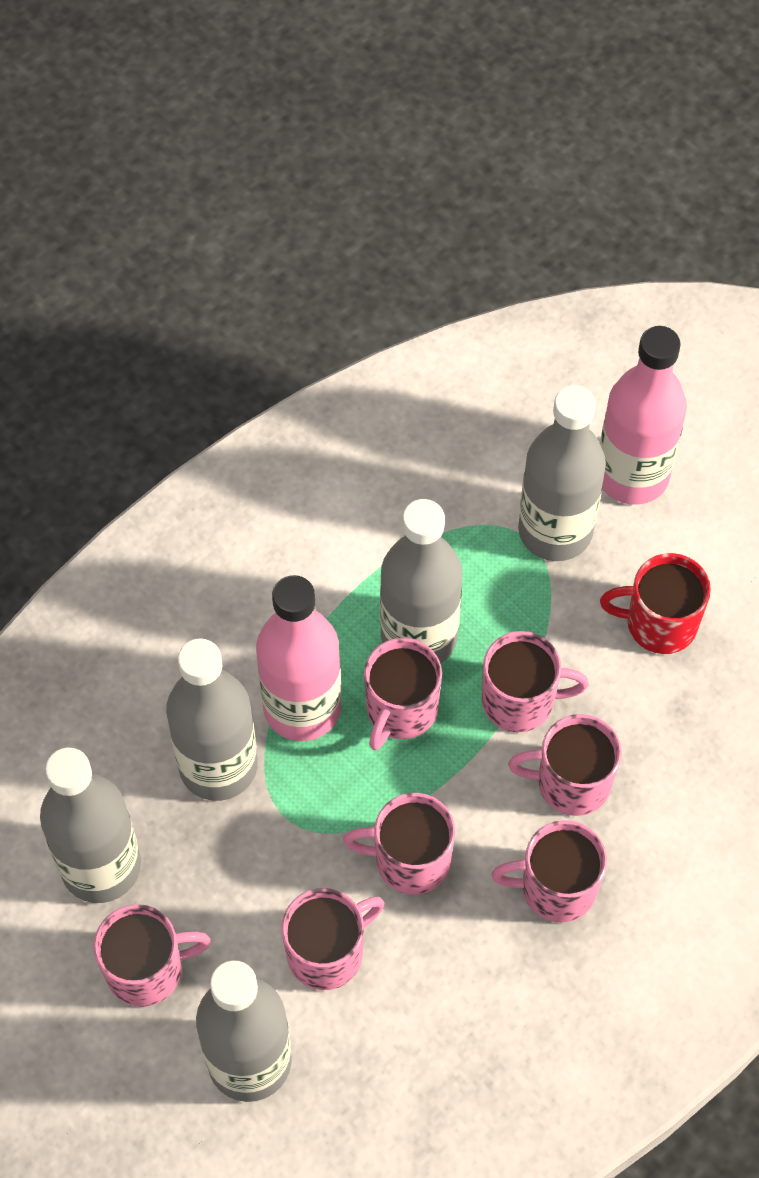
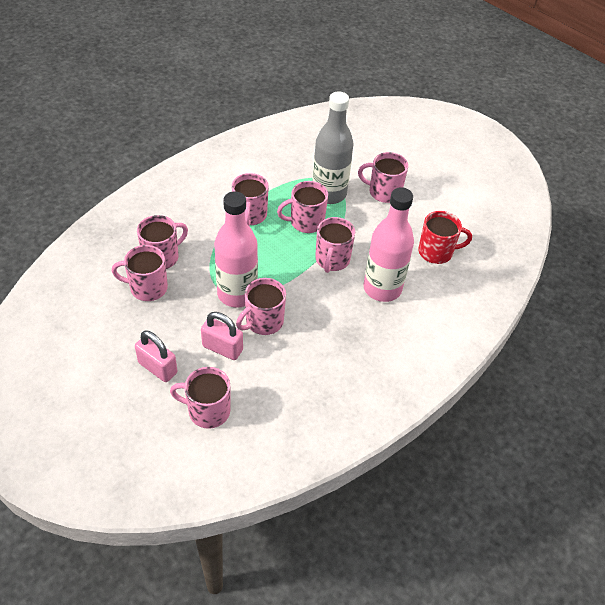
grey bottle: [40,748,141,903] [166,638,258,801] [196,960,292,1102] [380,499,462,663] [518,385,606,561] = 5 -> [312,91,353,204] = 1
pink mug: [93,904,211,1007] [281,888,384,990] [343,793,455,895] [364,638,442,750] [482,631,589,732] [491,820,607,922] [508,714,622,816] = 7 -> [112,245,168,301] [137,215,188,269] [170,367,230,429] [232,173,269,226] [236,278,286,335] [277,181,328,233] [315,217,355,273] [358,152,408,203] = 8
pink padlock: none = 0 -> [135,330,177,382] [201,312,243,360] = 2

